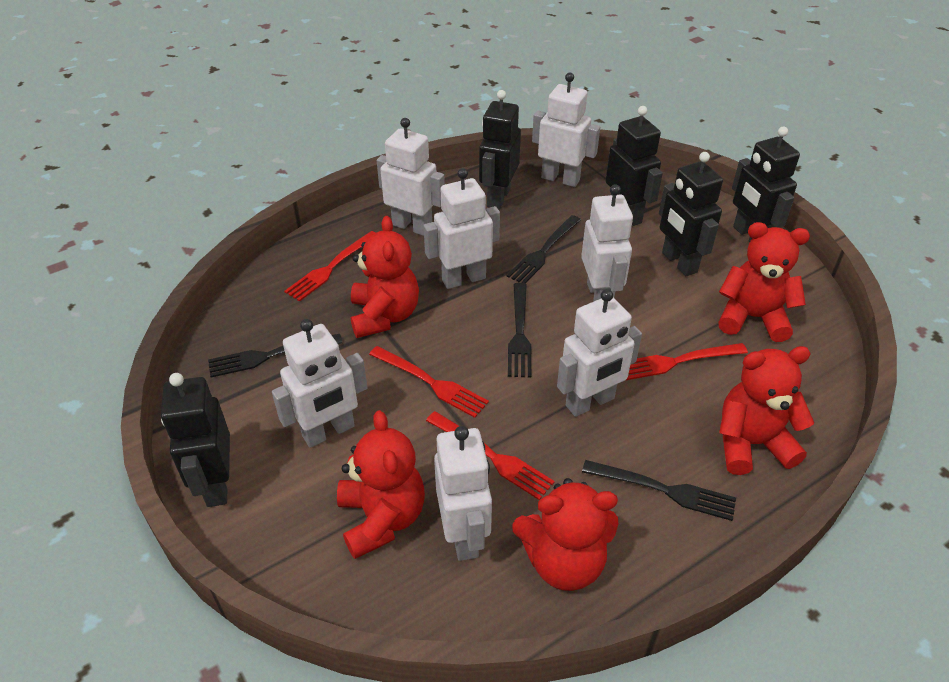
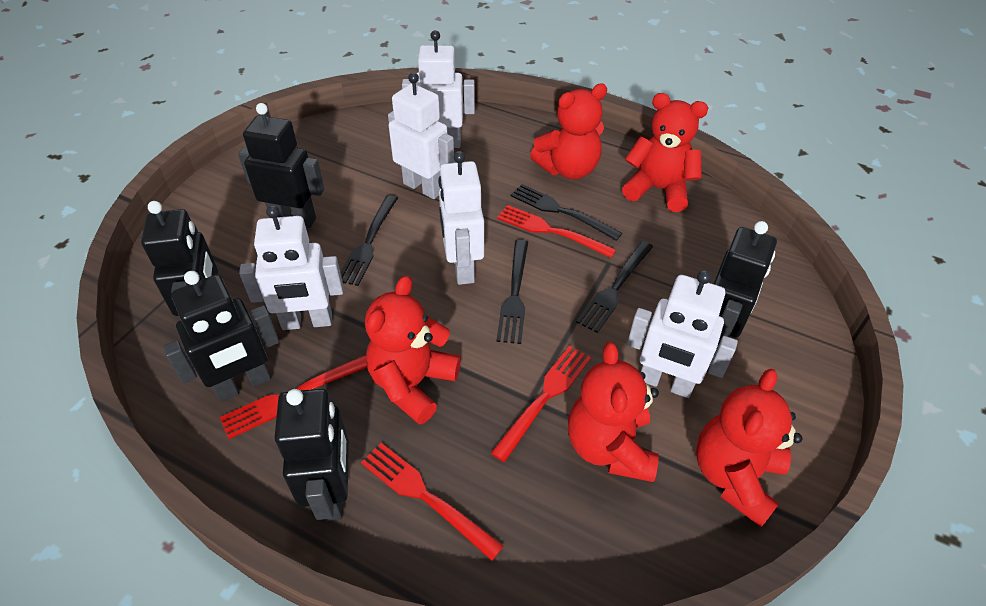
white robot: [272,319,368,448] [377,118,445,236] [423,168,500,289] [434,426,492,561] [532,73,600,187] [557,289,642,417] [581,184,633,302] = 7 -> [239,205,343,330] [388,72,454,199] [402,30,475,148] [438,151,484,285] [627,270,738,398] = 5

